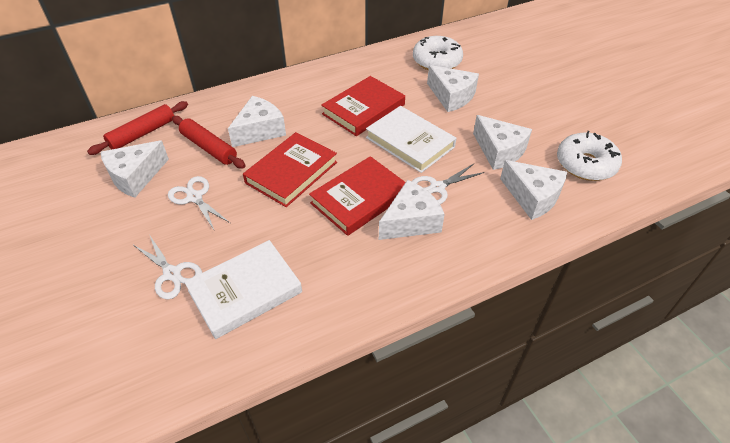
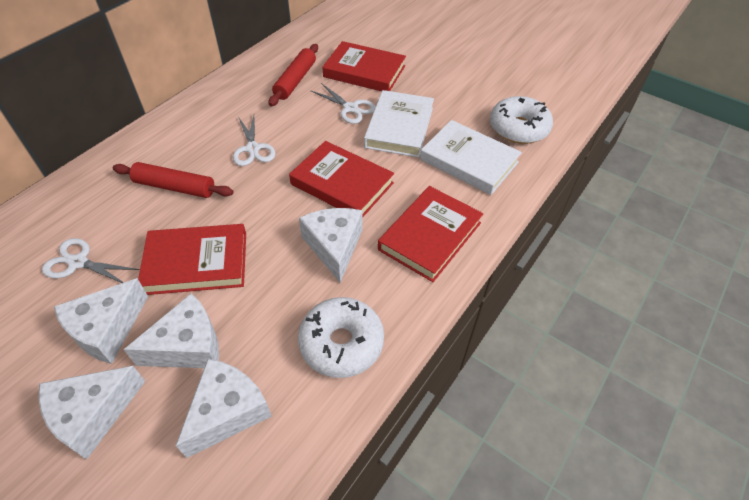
red book: [243,132,337,207] [309,156,406,236] [321,76,405,136] = 3 -> [138,224,246,295] [289,141,394,218] [322,41,406,91] [378,186,483,282] = 4
white cheese: [101,140,169,198] [228,96,286,147] [379,180,445,240] [427,65,479,112] [473,115,532,170] [500,160,567,220] = 6 -> [38,366,145,460] [54,278,148,364] [123,293,219,368] [176,358,272,458] [299,208,363,283] = 5

